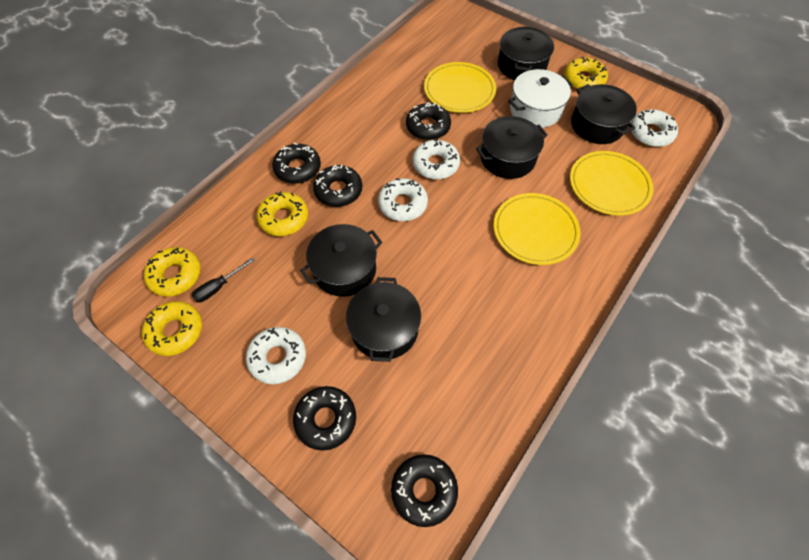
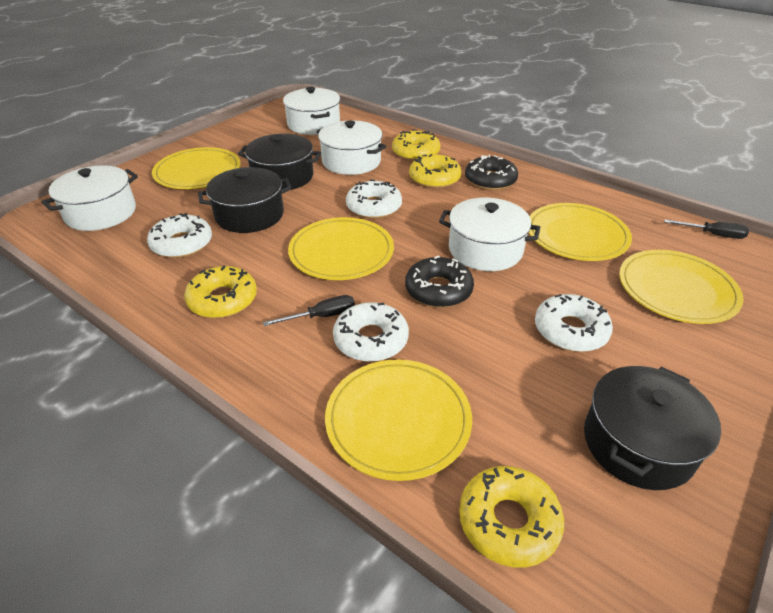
black donut: [272,143,321,184] [293,386,356,451] [313,164,362,207] [391,454,458,527] [406,102,451,140] = 5 -> [405,255,474,308] [465,155,518,190] = 2
black pot: [300,224,383,297] [346,277,421,362] [476,116,548,179] [498,26,554,80] [571,84,637,144] = 5 -> [198,167,292,233] [238,134,321,190] [584,366,721,490] = 3
black screwdriver: [192,258,255,303] = 1 -> [263,295,355,326] [664,219,749,239] = 2
white pot: [508,69,573,128] = 1 -> [41,165,138,231] [283,87,340,135] [316,120,386,175] [439,198,540,271] = 4
yellow plate: [424,62,496,113] [493,193,580,265] [570,151,653,216] = 3 -> [152,147,241,189] [288,217,394,280] [325,359,472,481] [529,203,632,261] [619,250,744,324] = 5

